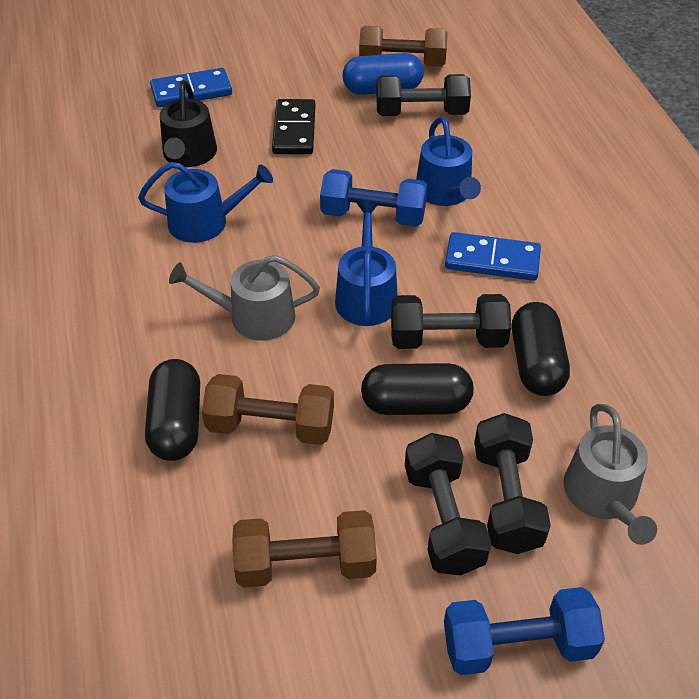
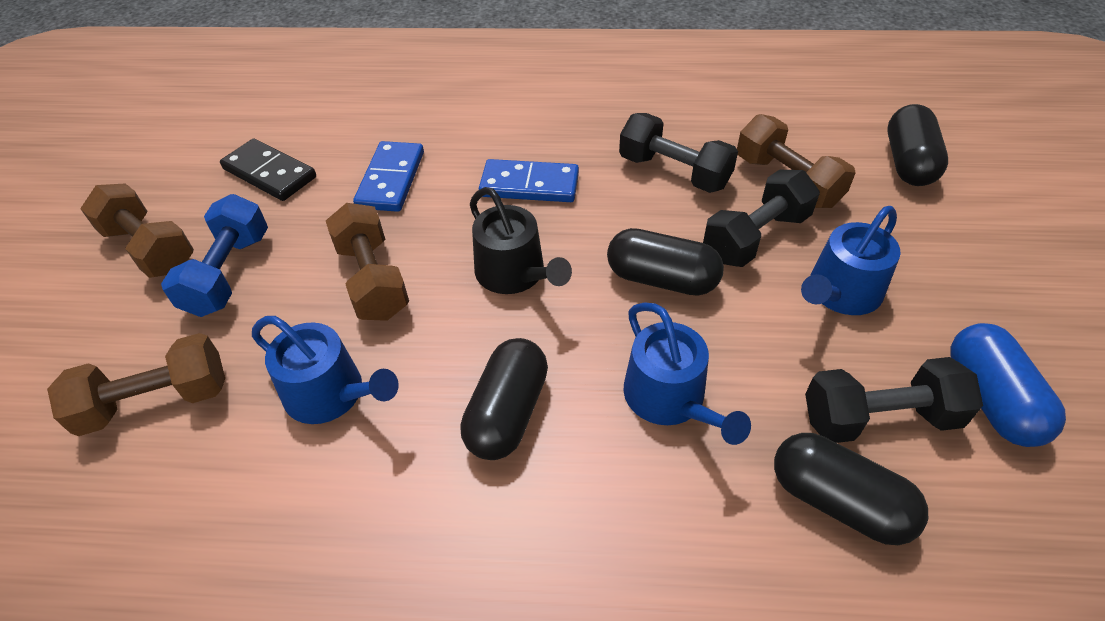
black capsule: [145,359,200,461] [361,363,474,415] [512,302,570,396] = 3 -> [460,338,548,460] [607,228,724,296] [774,433,928,545] [887,104,948,186] = 4
black dumbbell: [376,74,471,116] [391,294,511,349] [405,433,491,575] [474,413,551,554] = 4 -> [619,113,738,193] [703,170,820,267] [805,357,983,443] = 3
blue dumbbell: [320,169,428,227] [444,587,605,675] = 2 -> [161,194,268,317] = 1
brown dumbbell: [202,374,334,445] [232,510,377,588] [359,26,448,67] = 3 -> [47,333,225,436] [80,183,194,278] [326,203,409,321] [737,114,856,208] = 4
grey watering can: [169,255,320,341] [563,404,657,545] = 2 -> none = 0

